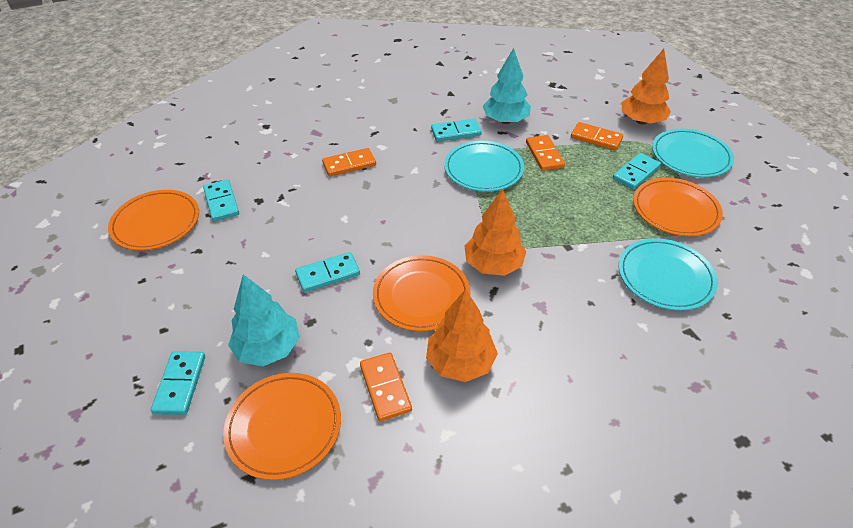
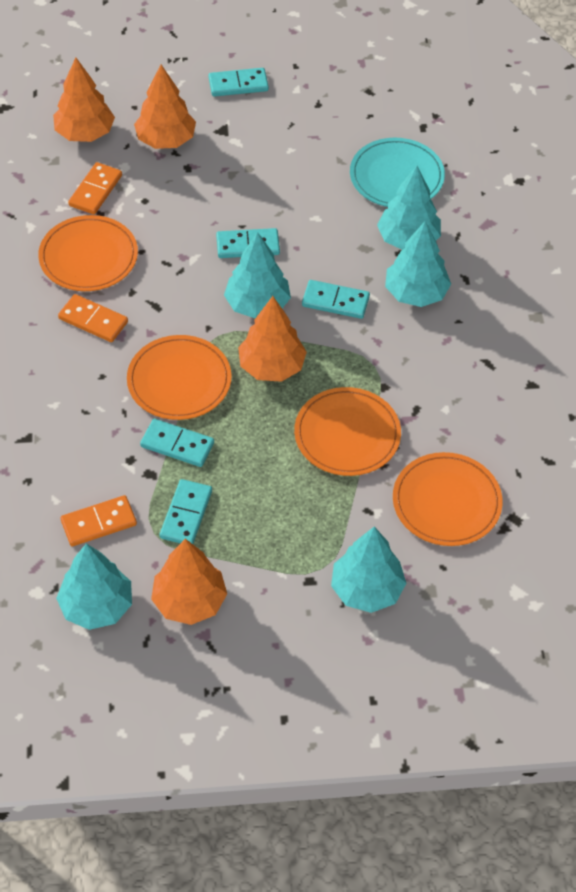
orange domino: [322,148,376,177] [360,352,412,421] [526,135,565,171] [571,122,623,150] = 4 -> [58,294,128,342] [60,495,137,546] [68,162,122,215] = 3
orange tree: [426,289,498,382] [464,189,526,276] [622,49,671,125] = 3 -> [53,58,115,142] [134,64,196,149] [151,539,227,625] [238,296,307,382] = 4
turquoise plate: [444,141,524,192] [619,238,718,311] [652,129,734,177] = 3 -> [350,138,445,207] = 1
turquoise tree: [228,274,300,366] [483,48,531,124] = 2 -> [56,543,132,630] [224,232,291,318] [331,526,406,613] [377,166,441,250] [385,221,451,307] = 5

